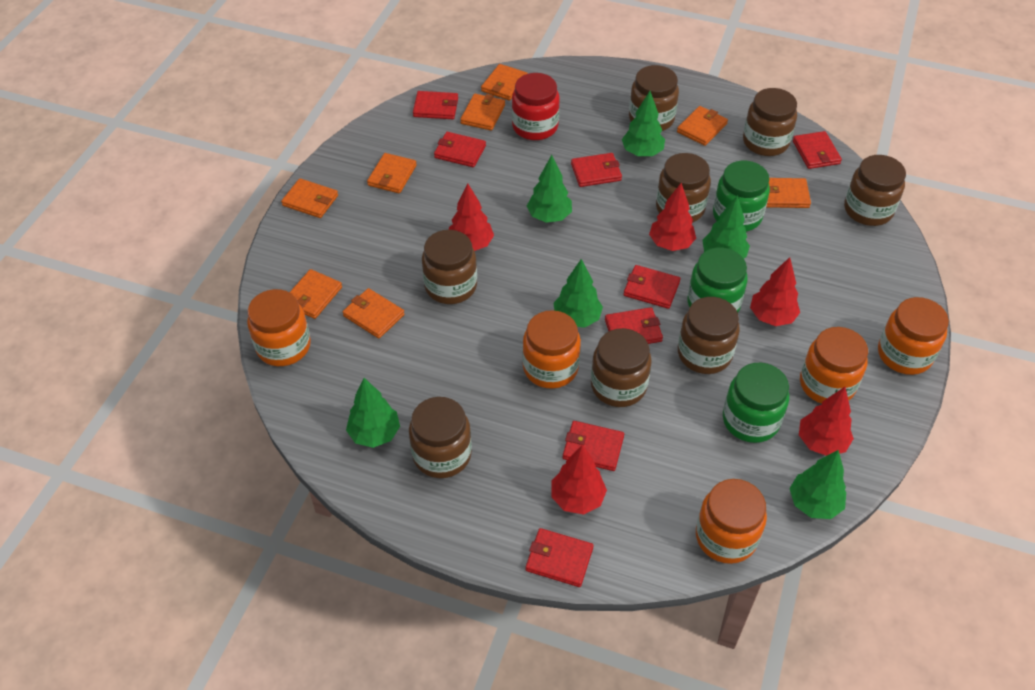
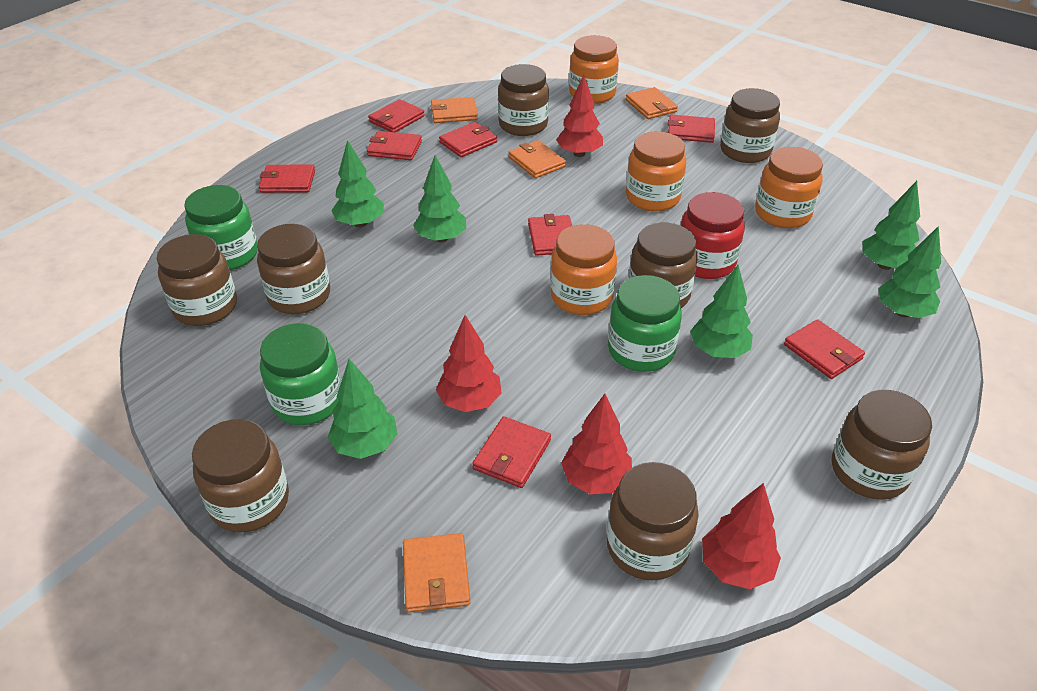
orange jar: [247,289,311,366] [522,310,581,389] [696,479,767,564] [800,327,868,404] [878,297,949,375] = 5 -> [550,224,617,315] [569,35,619,104] [626,131,686,211] [755,147,823,228] = 4
orange wallet: [281,178,338,218] [289,269,342,319] [342,288,405,338] [367,153,417,193] [460,94,505,131] [481,64,528,100] [677,106,728,146] [766,178,811,208] = 8 -> [403,533,470,613] [431,97,478,123] [508,140,566,178] [626,87,678,119] = 4
red tree: [449,184,494,251] [551,444,607,514] [649,183,696,251] [750,257,800,326] [799,387,854,456] = 5 -> [436,315,502,412] [556,75,603,157] [561,394,632,495] [702,483,781,589] = 4

